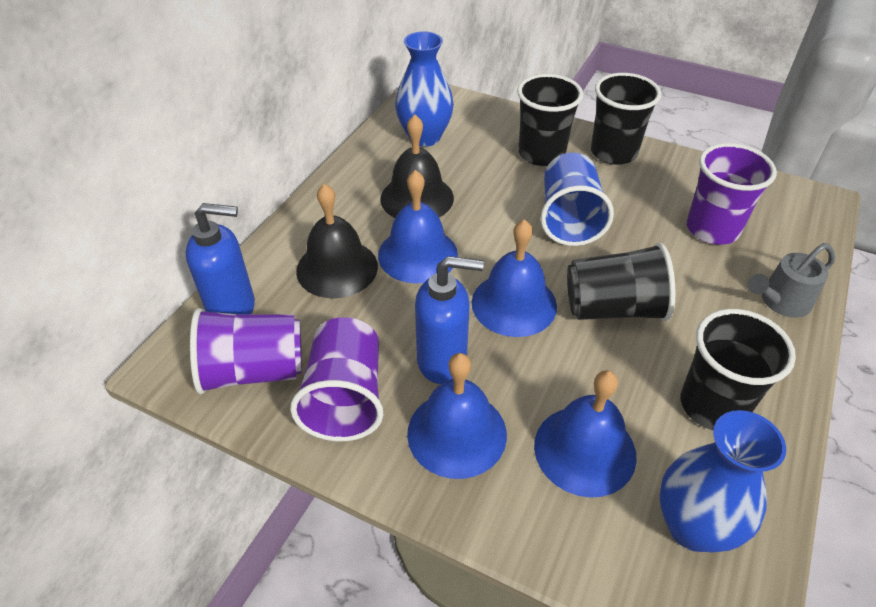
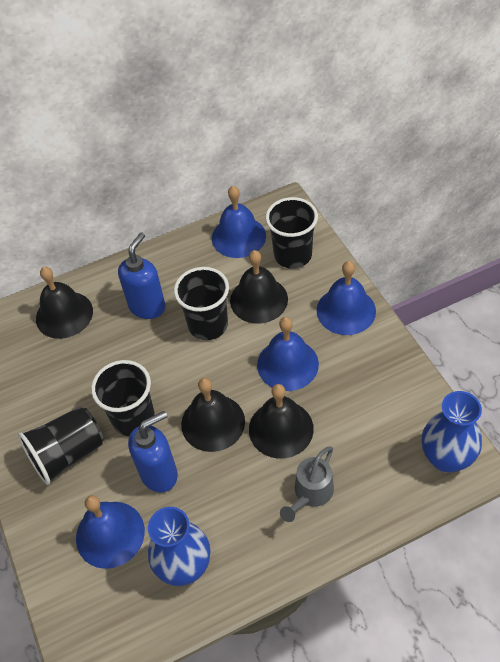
black bell: [296,184,378,298] [380,114,454,218] = 2 -> [36,267,93,339] [181,378,245,452] [230,250,288,324] [249,384,314,459] = 4
blue cup: [541,153,614,246] = 1 -> none = 0
purple cup: [190,308,302,394] [290,317,383,441] [687,143,777,245] = 3 -> none = 0

